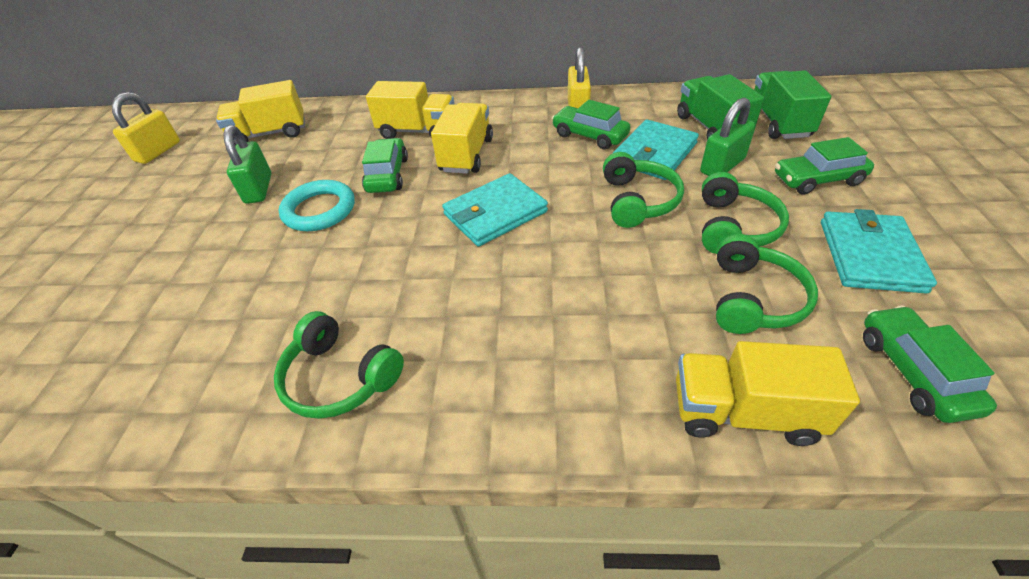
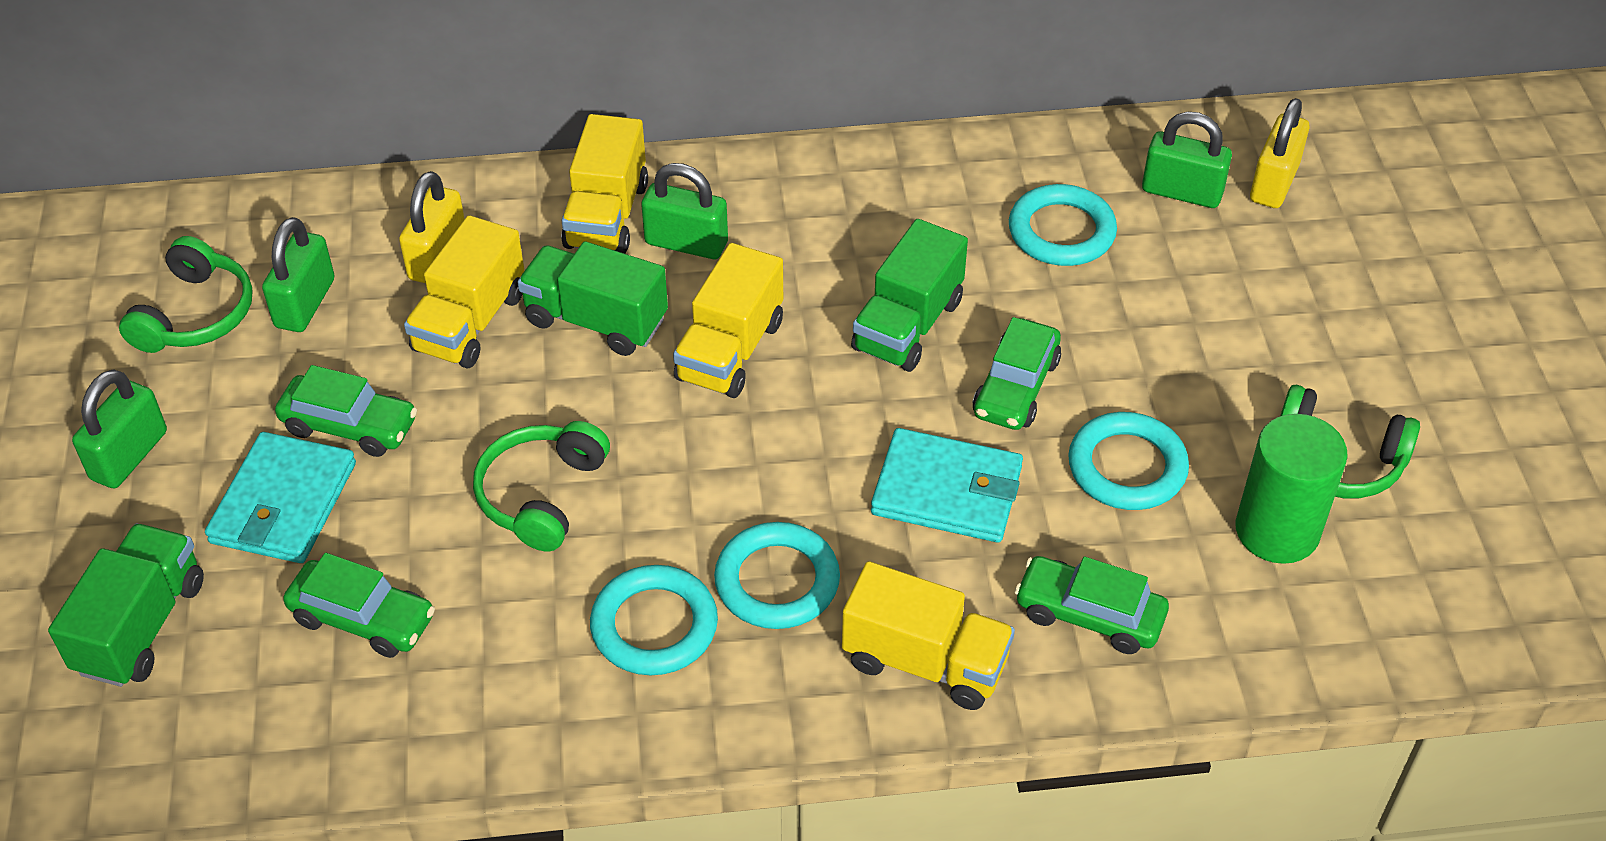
green cylinder: none = 0 -> [1235,414,1348,564] = 1
green headphones: [274,311,404,419] [603,152,684,228] [702,172,789,254] [716,234,818,334] = 4 -> [119,236,253,353] [473,421,610,551] [1280,385,1420,498] = 3
green padlock: [223,125,271,204] [700,98,756,176] = 2 -> [72,369,167,488] [262,217,334,332] [641,163,728,259] [1142,112,1232,208] = 4
green truck: [677,74,764,140] [754,70,831,139] = 2 -> [48,524,204,687] [518,241,668,356] [851,219,968,372] = 3
turquoise ring: [279,180,355,231] = 1 -> [590,565,718,675] [714,522,840,629] [1009,184,1117,266] [1068,412,1189,510] = 4
turquoise wallet: [442,173,548,247] [612,119,699,180] [821,209,937,294] = 3 -> [205,432,356,563] [871,428,1023,543] = 2

